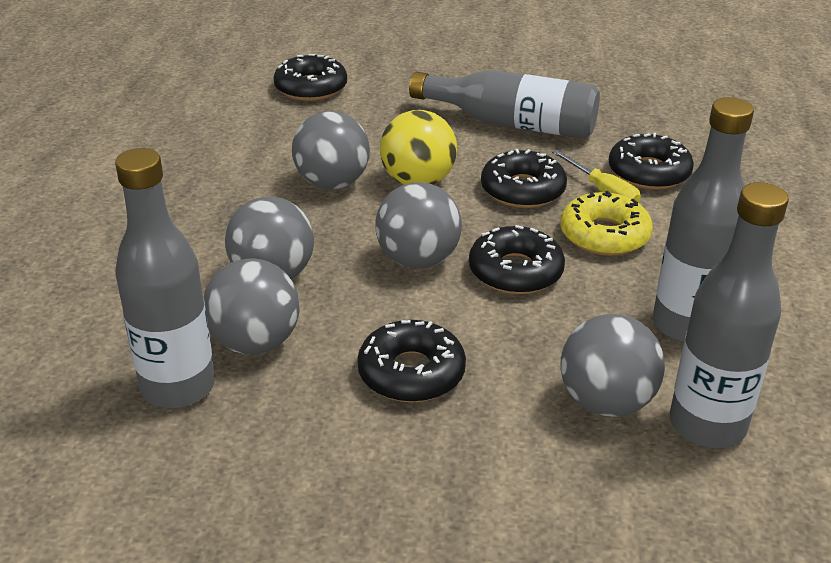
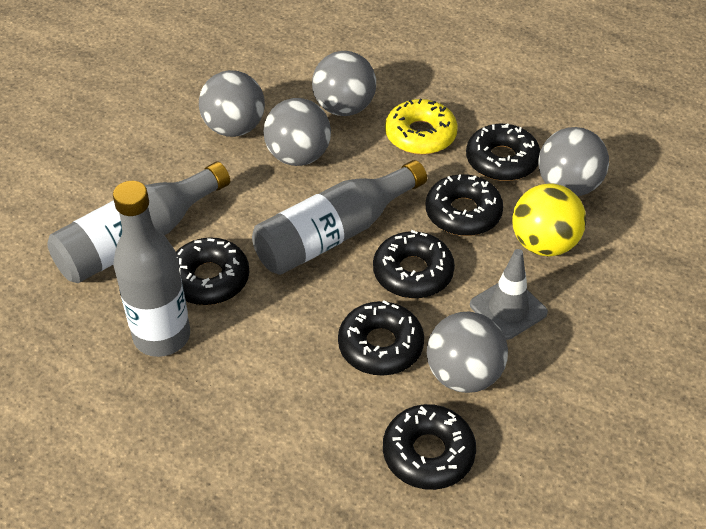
black donut: [273,54,347,101] [357,320,466,402] [469,225,565,294] [481,149,567,208] [609,133,694,190] = 5 -> [176,237,249,305] [338,300,424,376] [373,230,455,298] [383,404,476,490] [426,174,504,236] [466,123,540,181] = 6
grey bottle: [115,148,215,408] [409,70,600,139] [653,97,754,342] [670,182,789,448] = 4 -> [47,162,230,283] [113,181,190,357] [252,160,427,275] = 3
grey traffic cone: none = 0 -> [470,249,548,340] = 1
yellow screwdriver: [552,150,641,203] = 1 -> none = 0

